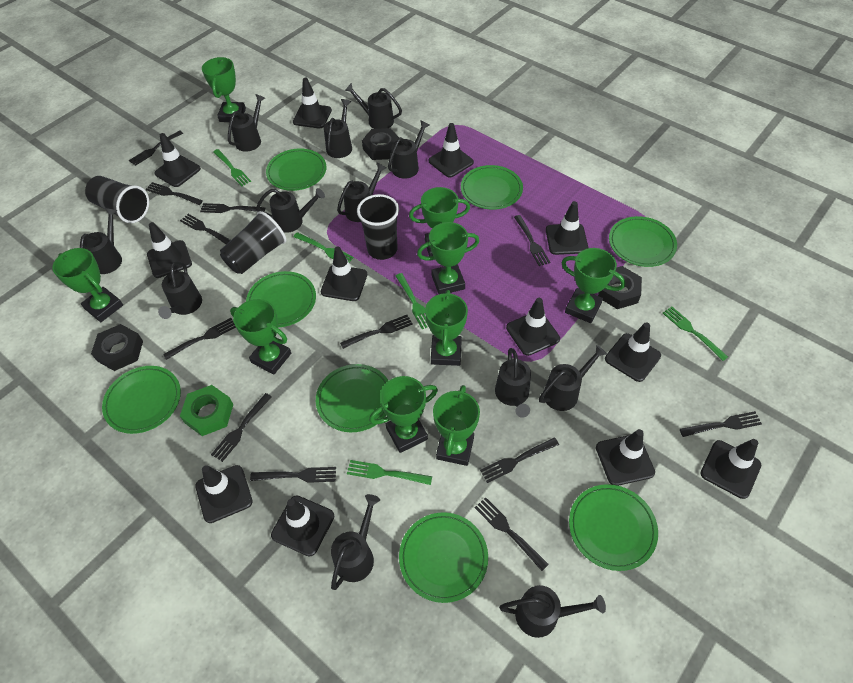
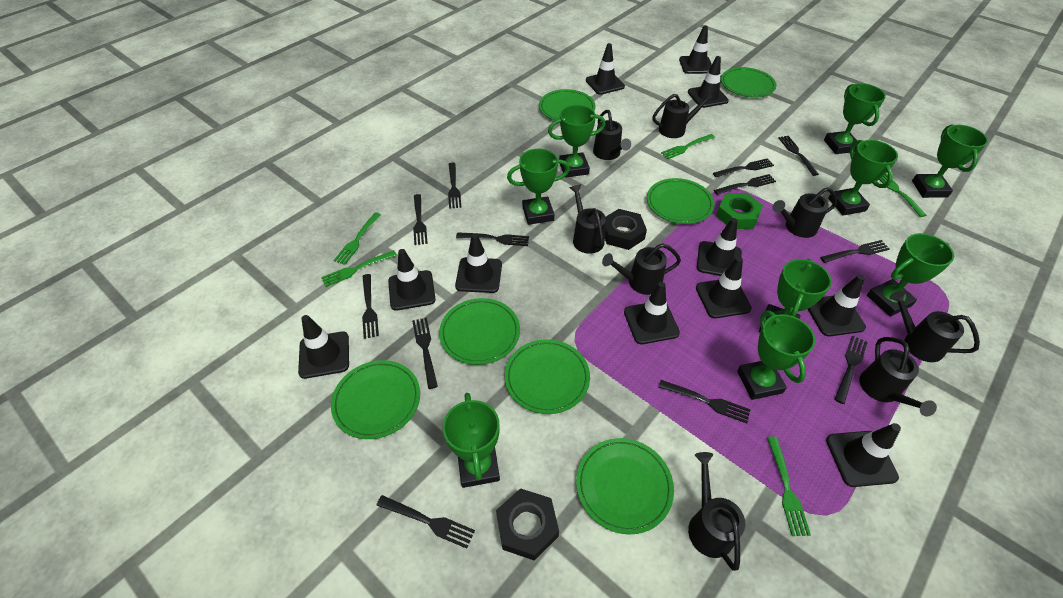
black cup: [85,176,149,223] [220,211,286,274] [357,194,399,260] = 3 -> none = 0
black nut: [91,324,143,371] [362,128,399,160] [598,266,642,309] = 3 -> [496,488,559,560] [605,209,647,250] = 2
black traffic cone: [147,222,192,278] [154,133,201,187] [195,465,253,523] [271,496,334,557] [293,78,332,129] [321,246,367,301] [429,123,474,178] [506,298,560,356] [546,201,588,255] [596,429,655,486] [605,322,661,382] [700,439,761,499] = 12 -> [298,315,349,379] [388,249,436,310] [455,234,502,293] [586,43,625,95] [624,282,680,344] [679,26,712,74] [688,56,729,108] [696,257,752,318] [697,218,742,276] [808,275,866,336] [826,423,901,487] = 11
black watering can: [80,208,122,274] [158,261,202,319] [228,94,265,152] [256,188,325,233] [324,99,352,158] [331,494,380,590] [337,163,386,222] [345,83,402,129] [388,120,430,179] [495,348,531,418] [499,585,606,638] [539,345,607,411] = 12 -> [570,184,606,254] [593,110,631,160] [602,243,681,295] [653,92,714,138] [688,452,745,571] [772,187,837,238] [859,337,937,417] [890,290,980,362] = 8
green plate: [102,366,181,434] [246,271,316,327] [266,148,326,191] [316,364,389,432] [399,512,488,603] [461,165,523,210] [569,484,658,571] [609,216,677,267] = 8 -> [331,360,420,439] [439,298,520,365] [505,339,590,414] [539,89,596,120] [576,438,674,535] [647,178,715,224] [721,67,776,98] = 7

